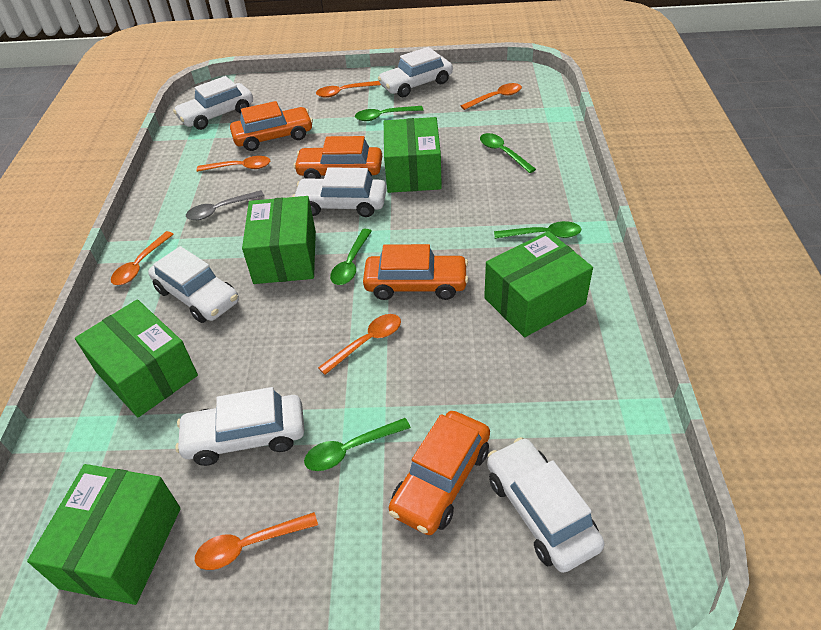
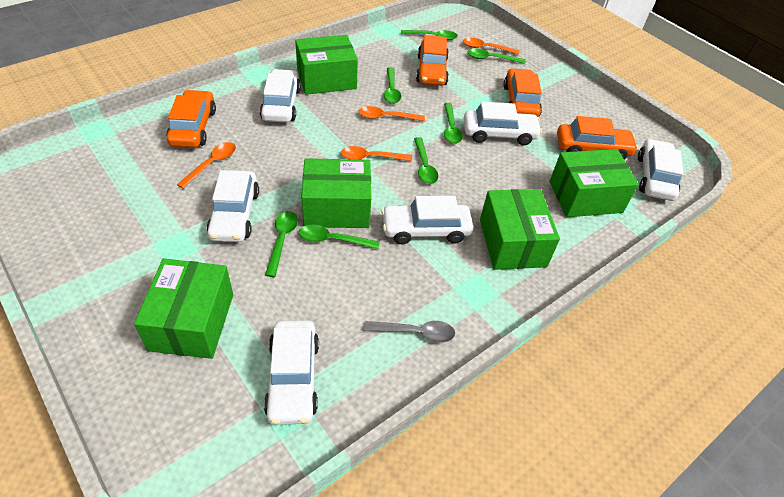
green spoon: [304,418,411,471] [330,229,372,285] [355,106,423,121] [480,133,536,173] [494,221,581,239] = 5 -> [265,211,298,277] [299,225,380,249] [384,67,401,104] [401,30,458,40] [414,137,438,184] [444,103,463,144] [468,48,525,64] = 7
orange spoon: [111,231,174,285] [195,512,318,570] [197,156,270,172] [316,81,381,98] [318,314,401,375] [461,83,522,110] = 6 -> [177,142,236,189] [341,146,412,161] [358,106,425,121] [463,37,520,55] = 4

